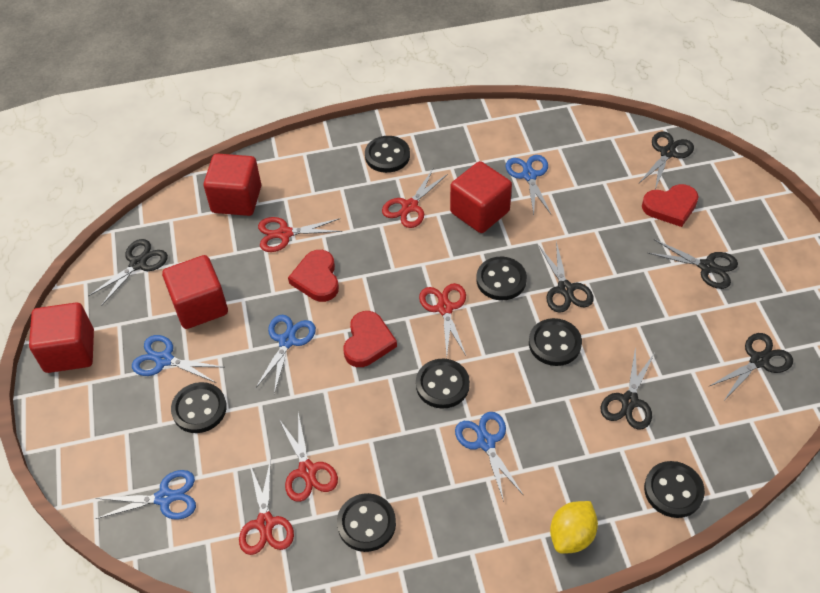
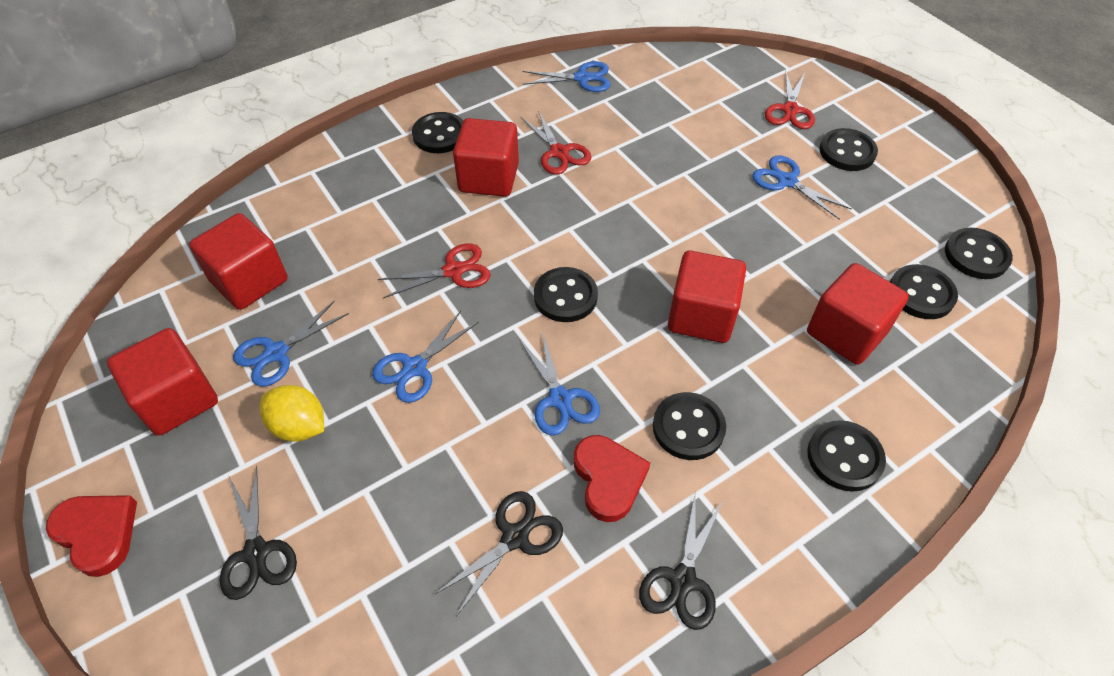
black scissors: [88,239,168,306] [539,241,594,313] [600,347,655,430] [639,131,694,189] [648,239,738,289] [708,333,793,399] = 6 -> [220,466,297,600] [435,491,563,616] [639,495,723,630] = 3
red cube: [29,302,94,373] [162,255,228,329] [204,153,261,216] [450,161,512,233] = 4 -> [107,328,218,436] [189,213,288,310] [453,118,519,197] [668,251,746,343] [807,263,909,365] = 5
red heart: [288,250,339,302] [344,311,397,367] [642,184,699,227] = 3 -> [46,495,137,577] [574,435,650,522] = 2
red scissors: [239,459,294,555] [258,217,342,252] [279,413,338,502] [382,169,448,228] [419,283,466,356] = 5 -> [378,243,491,298] [520,110,591,175] [765,72,815,129] = 3

